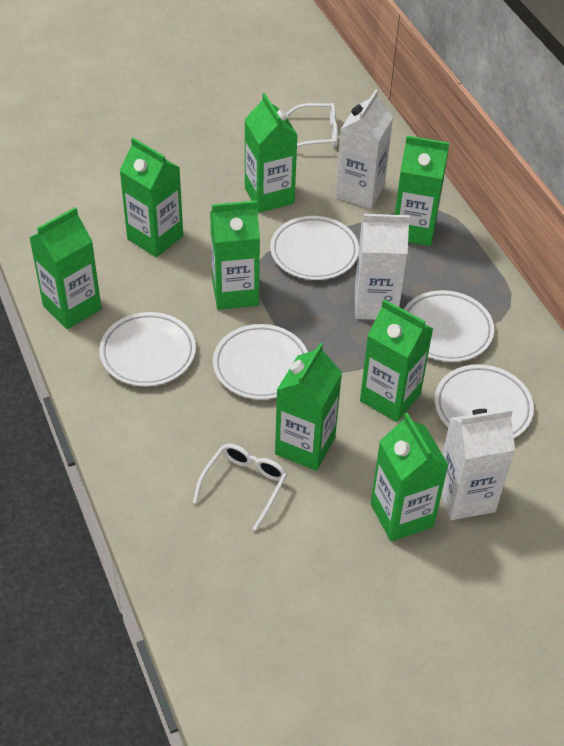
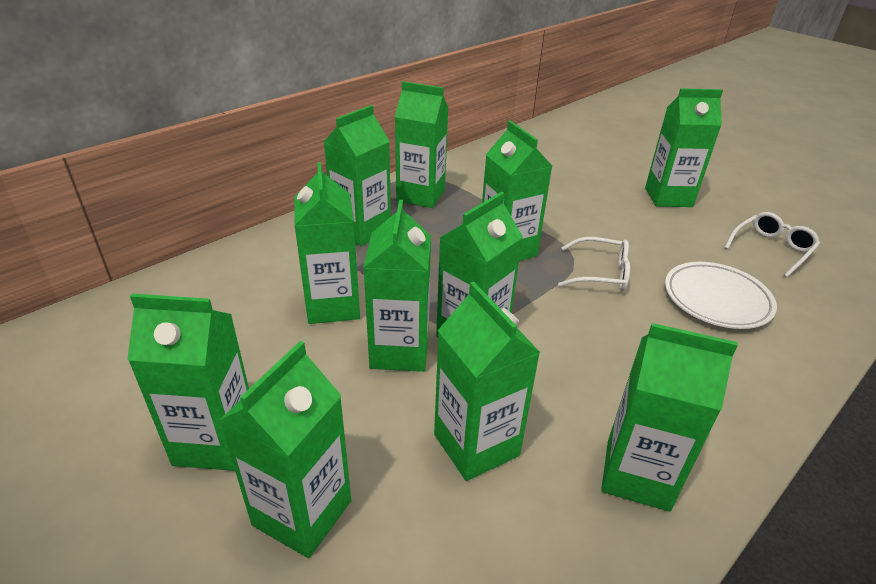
green carton: [29,207,102,329] [119,138,183,257] [210,200,260,310] [244,93,297,213] [275,343,342,471] [360,299,433,422] [371,413,448,542] [395,136,449,246] = 8 -> [127,293,249,471] [219,341,351,558] [294,162,360,324] [324,105,391,246] [363,200,431,372] [395,81,448,208] [434,282,540,481] [436,192,523,337] [482,121,552,261] [601,323,738,512] [645,88,723,207] = 11
white carton: [335,89,393,209] [355,214,410,320] [441,408,515,520] = 3 -> none = 0
white plate: [99,312,196,387] [213,324,308,400] [270,216,359,280] [404,290,494,362] [435,364,534,438] = 5 -> [665,262,777,329] = 1

